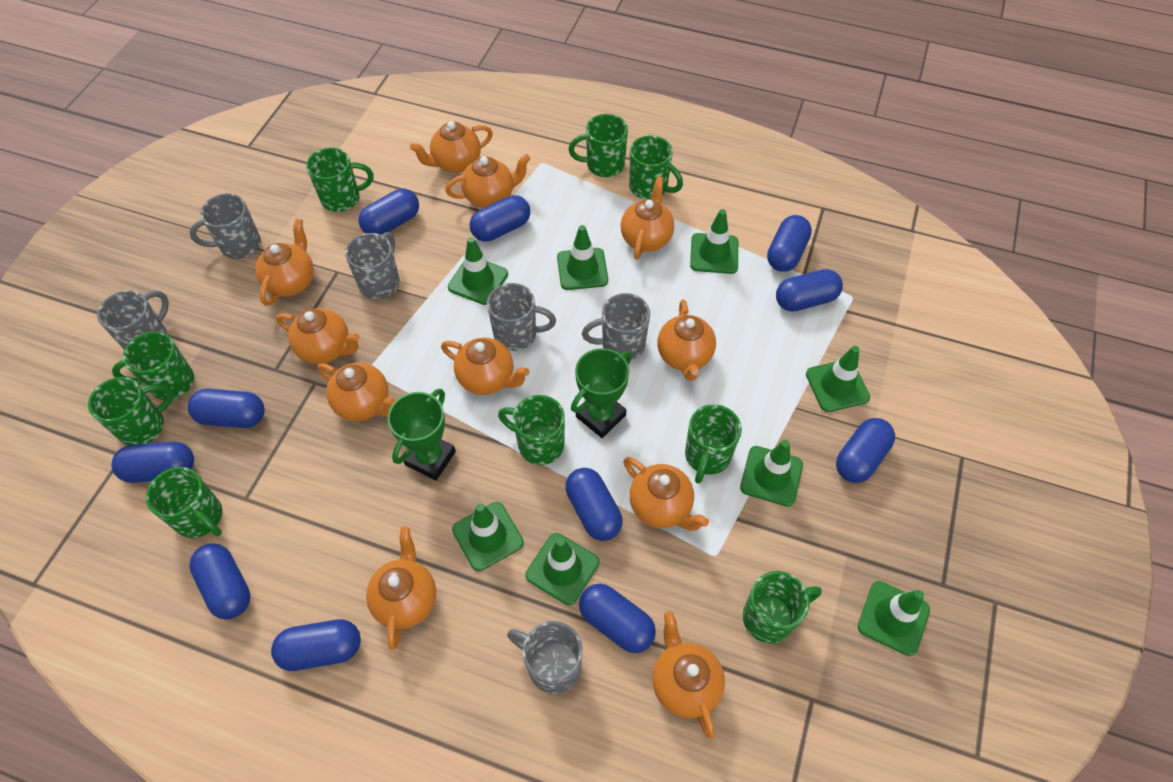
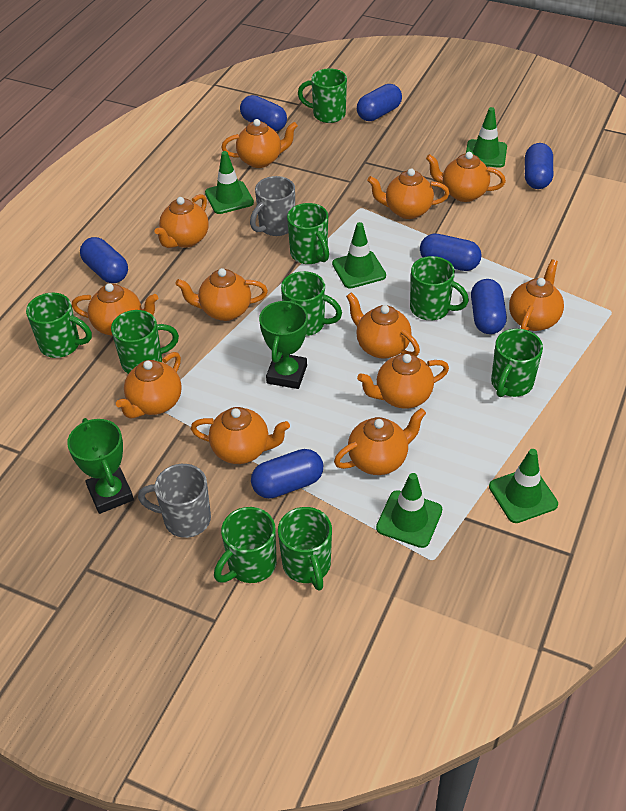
blue capsule: [112,442,194,483] [188,389,265,428] [189,543,250,619] [271,619,361,671] [359,189,419,235] [469,195,530,242] [565,468,623,541] [579,583,656,653] [767,215,812,272] [776,269,843,312] [836,418,895,483] = 11 -> [80,237,128,283] [240,95,287,131] [251,449,323,499] [357,84,402,121] [420,233,482,271] [471,279,507,334] [525,143,553,189] = 7
green traffic cone: [448,237,508,305] [452,502,524,571] [525,533,599,605] [557,225,608,290] [690,209,738,274] [740,440,803,507] [806,346,870,412] [858,581,930,656] = 8 -> [205,151,254,214] [332,222,386,289] [376,473,442,548] [466,107,507,168] [489,449,558,523] = 5
grey mug: [97,290,169,350] [189,193,261,259] [345,232,400,300] [487,283,556,351] [507,621,583,694] [582,293,650,360] = 6 -> [138,464,211,538] [250,176,295,236] = 2
orange teapot: [255,219,314,306] [276,308,360,364] [318,363,396,421] [366,526,436,650] [410,121,493,173] [441,337,529,395] [445,154,531,208] [620,176,674,260] [624,457,709,531] [652,611,725,739] [657,300,716,381] = 11 -> [72,283,158,336] [116,352,182,418] [154,194,209,248] [175,268,268,321] [191,407,290,464] [221,119,298,168] [334,408,426,475] [346,292,420,359] [357,353,449,409] [367,168,449,219] [426,152,506,202] [509,259,564,331] = 12

